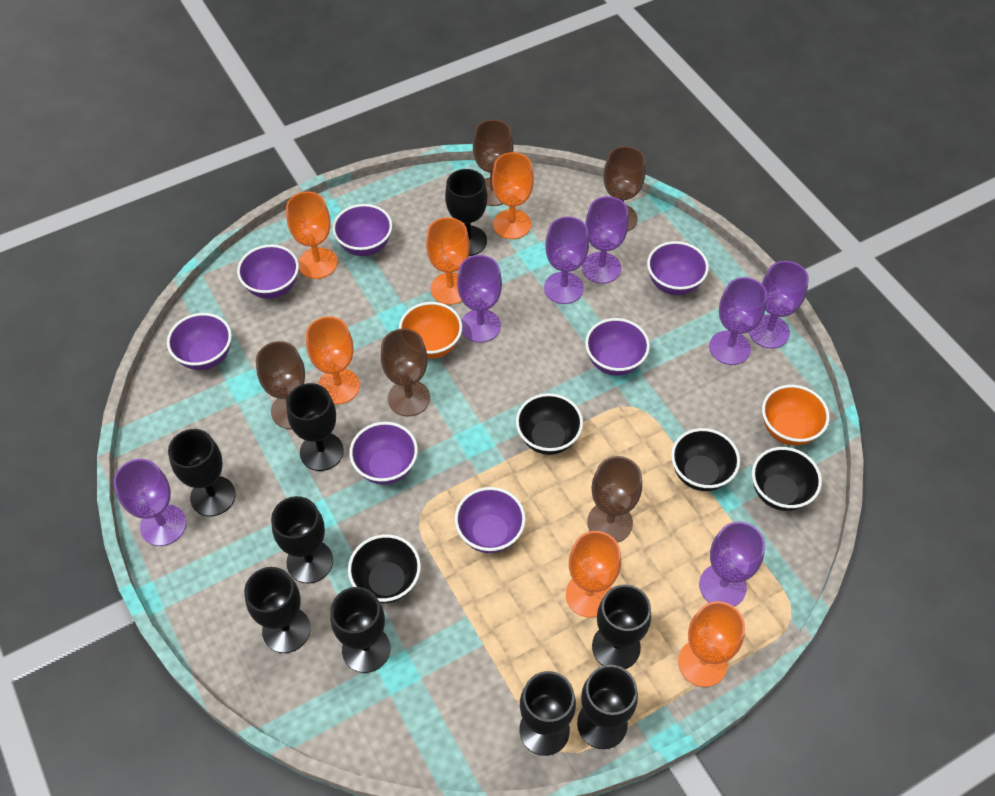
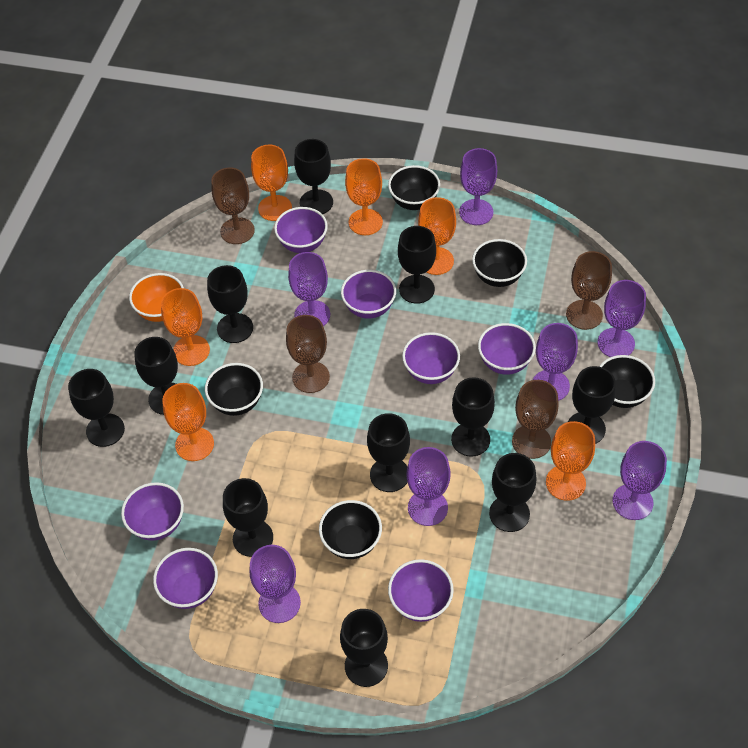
black bowl: [348,534,421,603] [516,393,583,455] [671,428,740,491] [752,447,822,511] = 4 -> [205,363,263,416] [319,500,382,559] [388,165,440,210] [472,239,527,287] [599,355,655,408] = 5
black goblet: [168,429,236,516] [244,567,311,653] [271,496,333,583] [286,383,344,471] [330,587,390,673] [445,169,487,256] [519,671,576,756] [577,665,638,749] [592,585,651,669] = 9 -> [68,369,125,447] [134,337,178,415] [207,265,253,343] [223,478,273,557] [294,139,333,214] [340,609,388,687] [367,413,410,492] [398,226,436,304] [451,377,495,457] [489,453,537,532] [568,366,616,444] = 11
brown goblet: [256,341,305,429] [381,328,430,416] [473,119,514,206] [587,456,642,543] [604,146,646,232] = 5 -> [211,168,255,244] [286,315,330,393] [512,380,559,459] [566,251,612,330] = 4
orange bowl: [399,302,462,359] [762,385,830,446] = 2 -> [129,273,184,322] = 1

